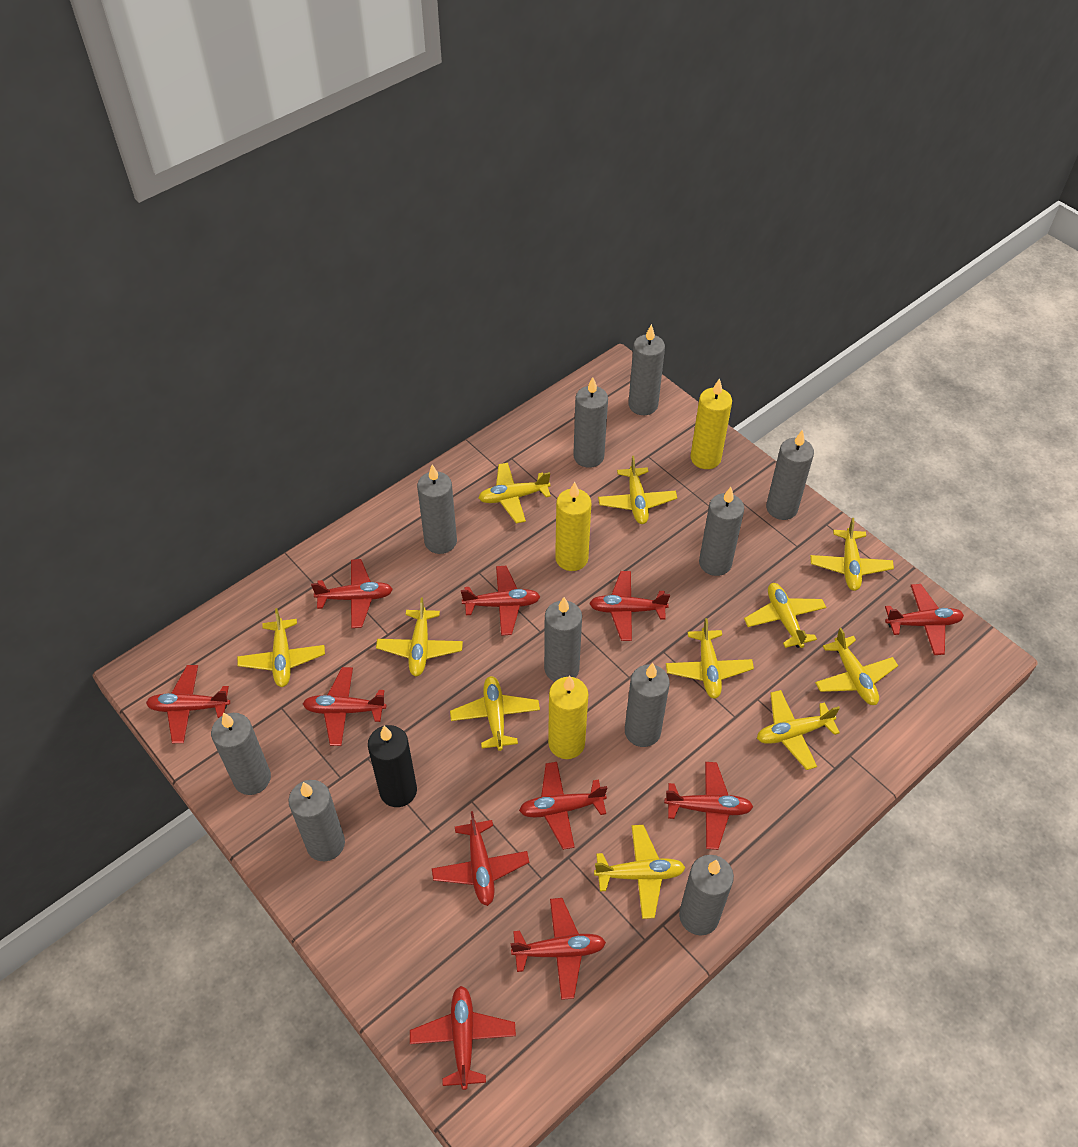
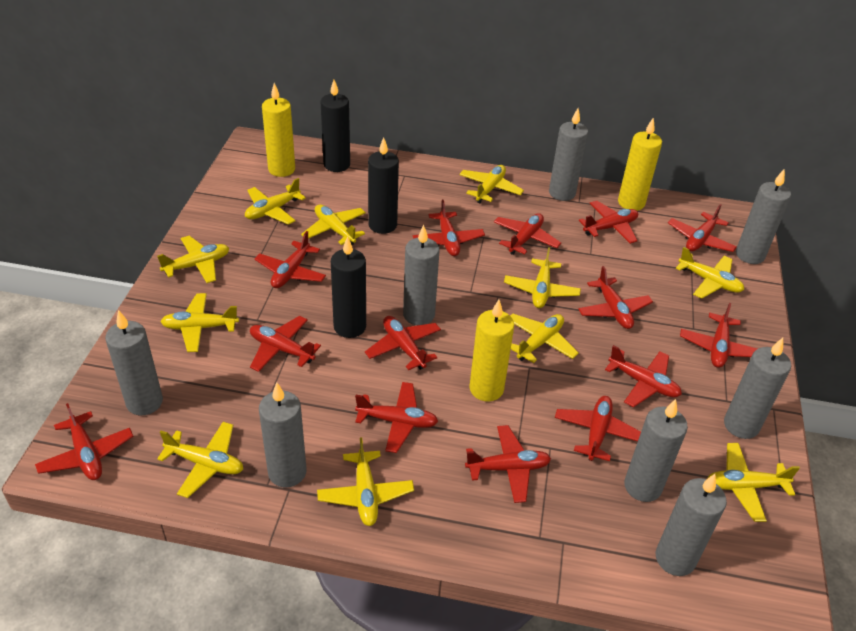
black candle: [368,725,417,807] = 1 -> [321,80,350,172] [331,236,366,338] [368,137,399,234] = 3
grey candle: [211,712,271,795] [288,780,345,861] [417,464,457,554] [544,597,582,682] [573,377,608,468] [625,663,670,747] [629,324,665,415] [679,855,734,935] [699,487,744,576] [766,430,814,520] = 10 -> [105,310,163,415] [259,383,307,487] [403,225,439,325] [549,108,588,201] [624,399,688,502] [656,474,727,576] [724,338,791,439] [736,169,791,264] = 8
red plane: [146,665,230,743] [303,667,386,746] [311,559,393,628] [410,986,516,1090] [432,811,529,906] [461,566,540,636] [511,898,606,1000] [519,762,607,850] [589,571,670,641] [664,762,753,850] [885,584,964,655] = 11 -> [35,403,133,480] [250,316,321,372] [254,231,326,288] [355,382,438,453] [365,316,441,370] [413,199,485,256] [465,425,551,503] [494,213,561,255] [555,396,641,461] [578,266,653,329] [579,201,638,244] [605,345,682,407] [668,204,737,252] [680,303,757,368] = 14

